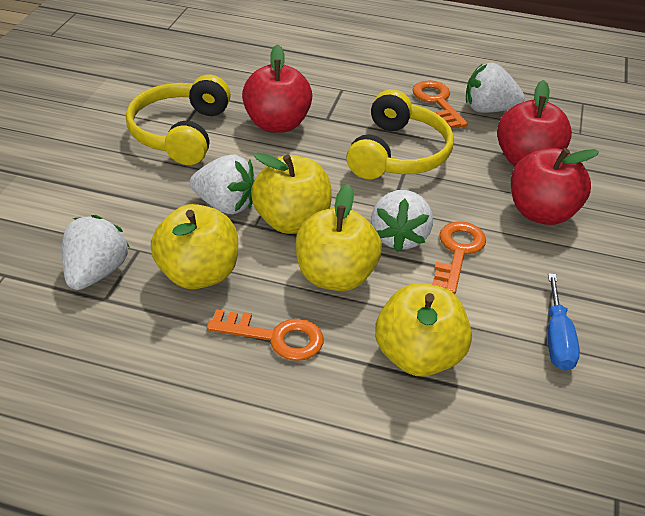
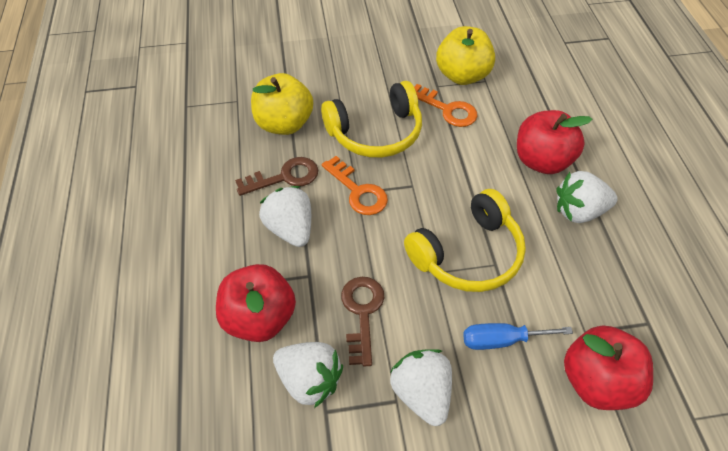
brown key: none = 0 -> [235,157,318,196] [341,277,384,366] = 2
orange key: [207,309,323,361] [413,81,468,129] [432,221,486,294] = 3 -> [321,156,388,215] [414,84,478,127] = 2
yellow apple: [151,204,238,289] [251,152,332,234] [296,184,382,291] [375,283,472,376] = 4 -> [251,73,313,135] [436,26,495,85] = 2

